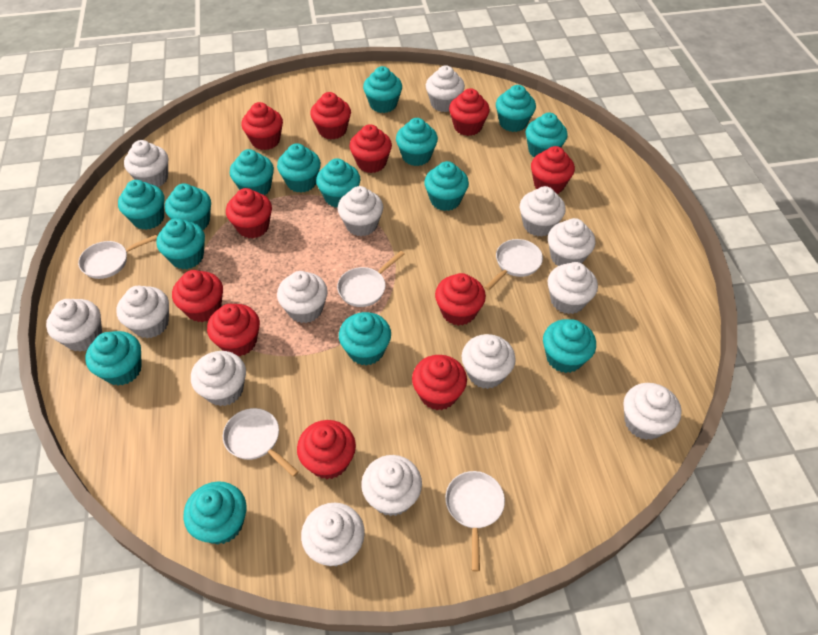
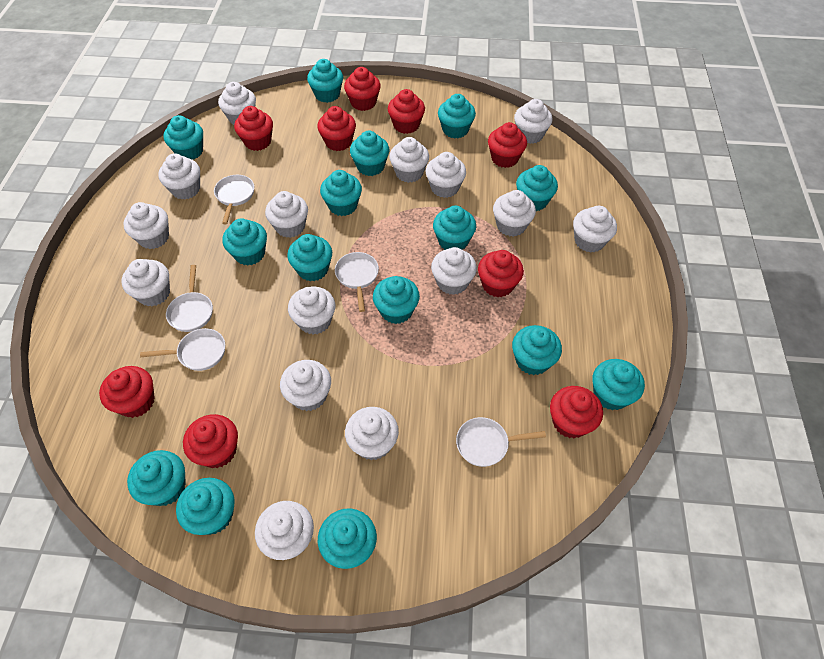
red cupcake: [172,270,223,322] [207,304,260,356] [226,188,272,238] [241,102,283,150] [297,420,356,479] [310,92,351,140] [349,124,392,173] [412,355,467,410] [435,273,486,326] [449,88,490,136] [531,146,575,194] = 11 -> [99,366,155,418] [183,414,238,468] [234,106,273,151] [317,106,356,151] [344,67,381,111] [388,89,425,134] [478,250,524,297] [488,122,527,168] [550,386,603,438] = 9
white cupcake: [46,299,102,352] [116,286,169,338] [124,140,168,187] [191,351,246,406] [277,271,328,323] [301,503,365,567] [338,186,383,236] [361,455,422,516] [426,65,465,112] [462,334,516,389] [520,186,566,237] [548,218,596,266] [548,262,598,314] [623,383,681,440] = 14 -> [121,259,170,306] [123,202,169,249] [158,153,200,199] [218,82,256,125] [255,501,314,560] [265,191,308,238] [280,360,331,411] [288,286,335,335] [345,407,399,460] [389,137,429,183] [426,152,466,198] [431,247,477,295] [493,190,536,237] [514,99,553,144] [573,206,617,253] = 15

